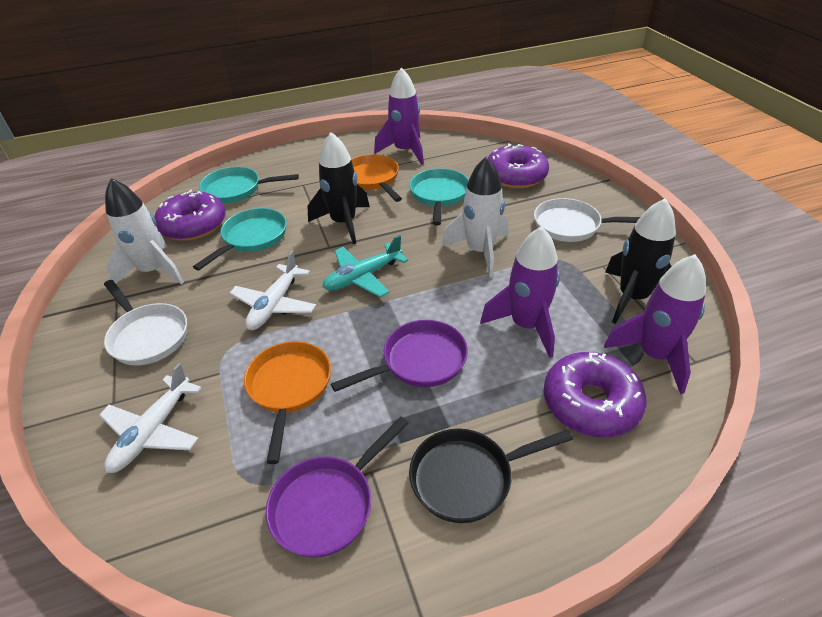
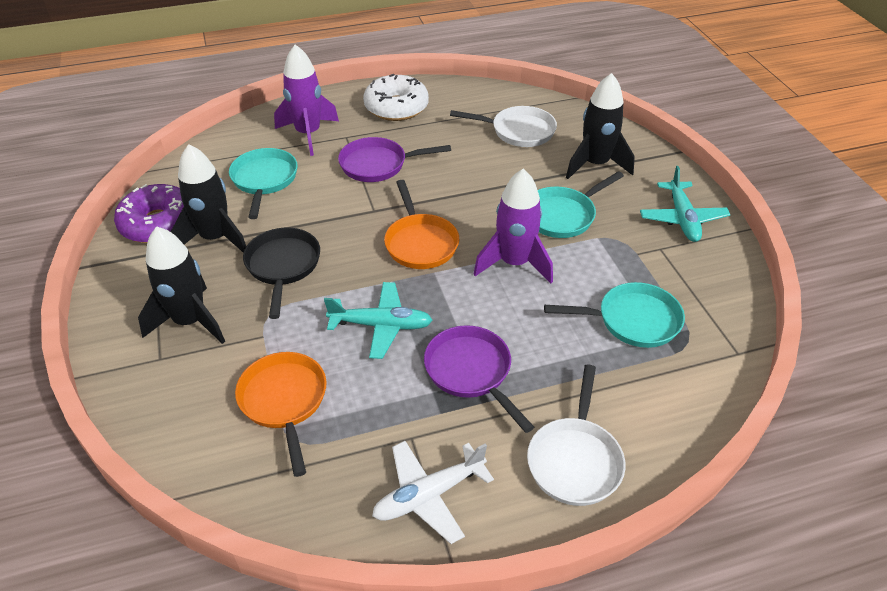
black rocket: [308,132,370,244] [605,199,676,324] = 2 -> [138,226,225,344] [171,144,246,253] [566,73,635,179] = 3
purple donut: [155,190,226,241] [488,143,549,188] [543,352,646,437] = 3 -> [114,184,184,243] = 1
purple rocket: [374,67,424,165] [480,226,560,358] [604,254,706,394] = 3 -> [274,44,339,156] [474,169,553,283] = 2
turquoise plane: [323,235,408,297] = 1 -> [324,282,433,359] [640,166,730,242] = 2
white donut: none = 0 -> [363,74,429,121] = 1
white plane: [99,363,202,473] [229,251,316,330] = 2 -> [372,441,494,544] = 1
white rocket: [105,178,184,284] [442,157,508,277] = 2 -> none = 0

